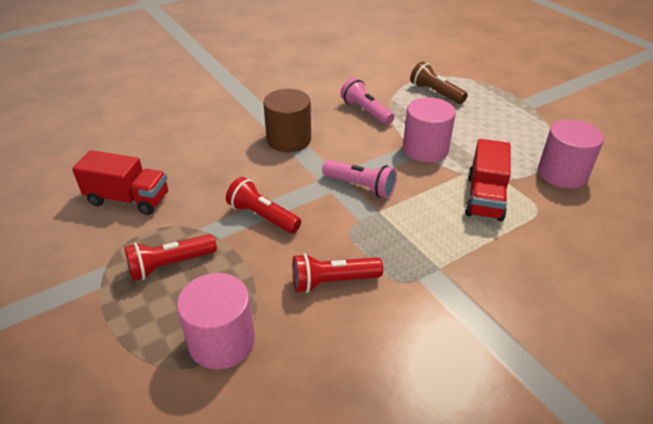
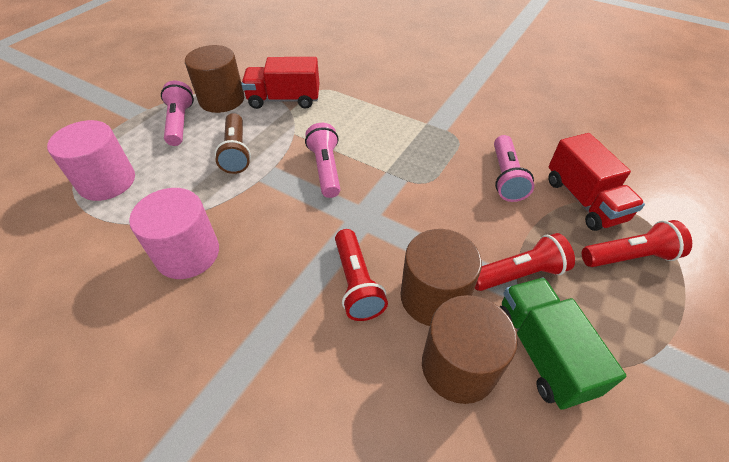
brown cylinder: [263,89,311,152] = 1 -> [185,45,244,113] [401,229,482,326] [422,295,518,404] = 3
green truck: none = 0 -> [500,278,626,410] = 1
pink cylinder: [177,273,255,370] [403,97,456,162] [538,120,604,189] = 3 -> [47,120,135,201] [129,188,219,279] = 2
pink flashlight: [322,160,397,198] [340,78,395,125] = 2 -> [161,81,194,146] [305,123,341,198] [494,135,534,202] = 3

